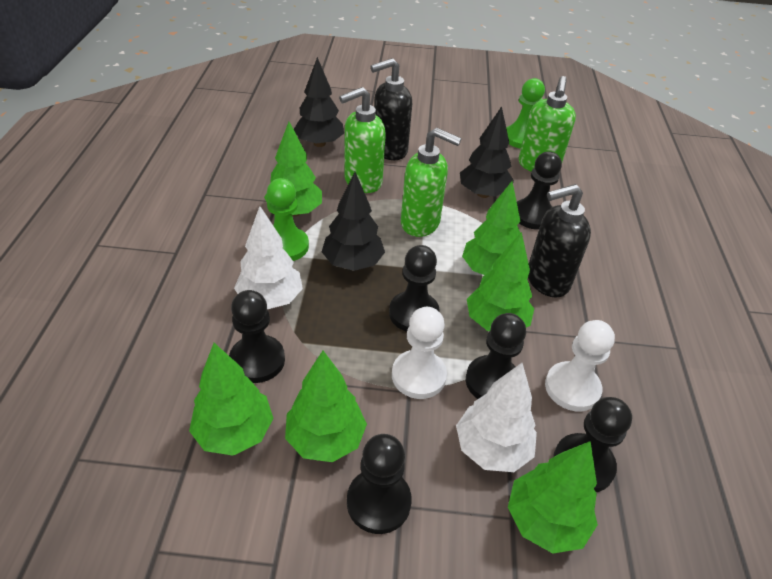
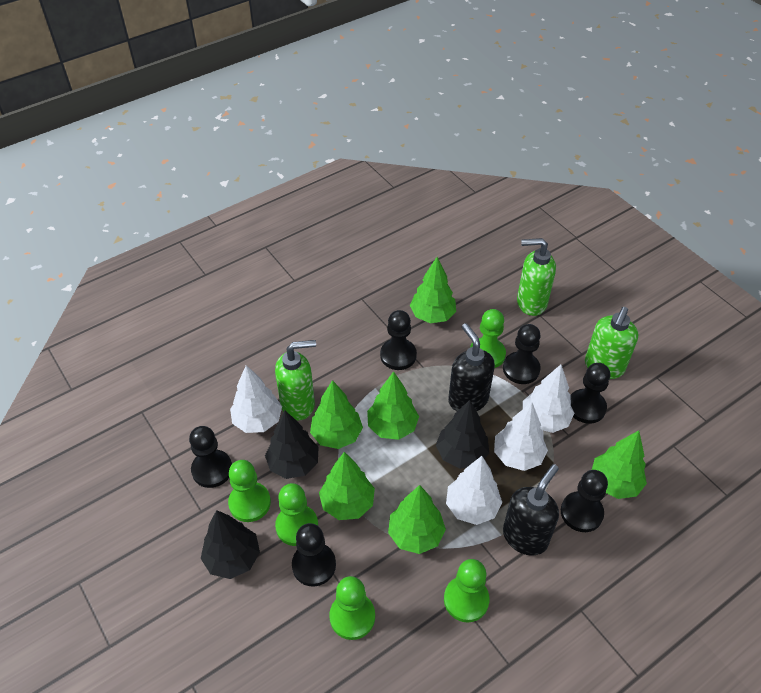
green pawn: [267,178,309,261] [506,78,545,149] = 2 -> [228,460,271,522] [275,483,318,546] [329,576,375,640] [444,559,490,622] [470,309,506,368] = 5
white pawn: [392,307,447,399] [545,320,615,412] = 2 -> none = 0
white tree: [234,206,303,309] [456,363,537,472] = 2 -> [230,365,282,433] [446,456,502,525] [494,402,548,471] [523,364,574,433] = 4

